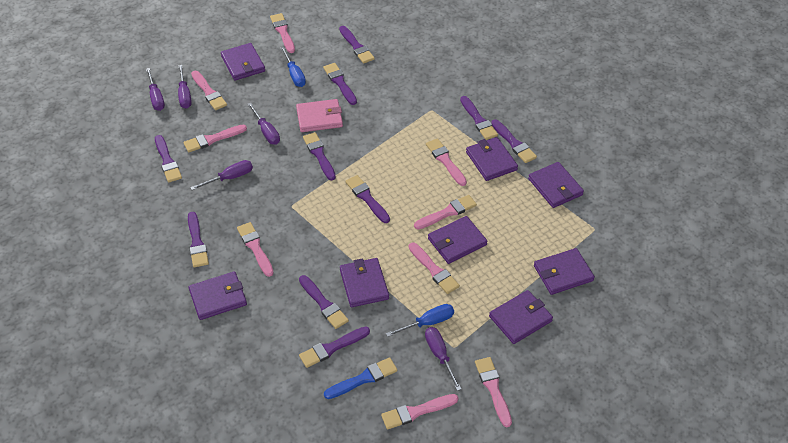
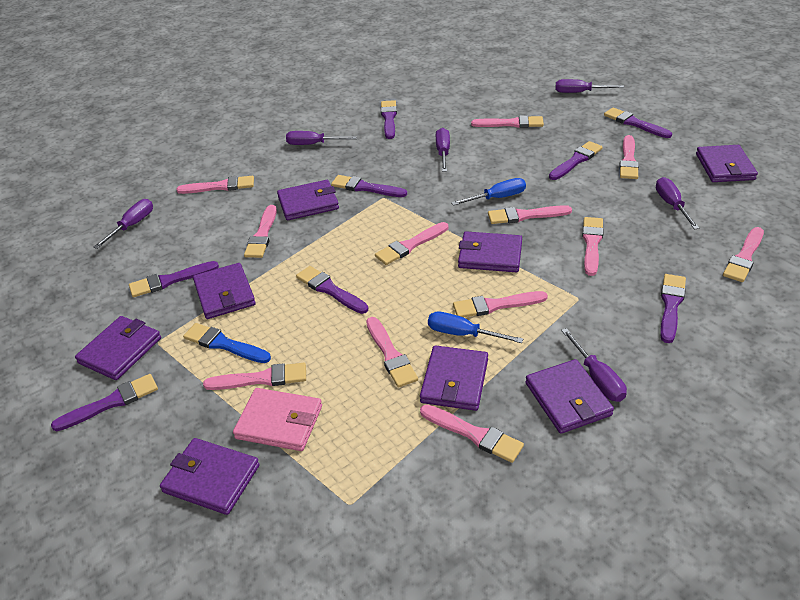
pink brush: [183,124,247,152] [191,71,227,110] [237,222,274,277] [270,13,295,53] [381,394,458,429] [409,242,460,294] [414,195,477,230] [426,138,467,186] [475,357,512,427] = 9 -> [176,176,254,194] [203,363,306,390] [244,205,277,258] [366,317,418,387] [375,222,448,265] [420,404,524,463] [453,291,548,317] [471,115,544,128] [488,205,572,224] [582,217,604,276] [619,135,639,179] [723,227,764,282] = 12
purple brush: [155,135,182,183] [188,212,209,267] [299,275,349,329] [299,326,370,368] [303,132,336,180] [323,63,357,105] [339,26,375,63] [345,175,390,223] [460,96,498,140] [491,119,537,163] = 10 -> [51,374,158,431] [129,261,219,297] [296,266,368,314] [331,175,407,197] [381,100,397,139] [549,141,603,180] [604,108,672,138] [660,274,686,343] = 8
purple screwdriver: [146,68,165,111] [178,65,192,109] [190,160,253,190] [247,103,280,145] [425,327,461,391] = 5 -> [93,199,153,249] [286,131,357,145] [436,128,450,172] [555,79,624,93] [561,328,627,402] [656,177,699,229] = 6

